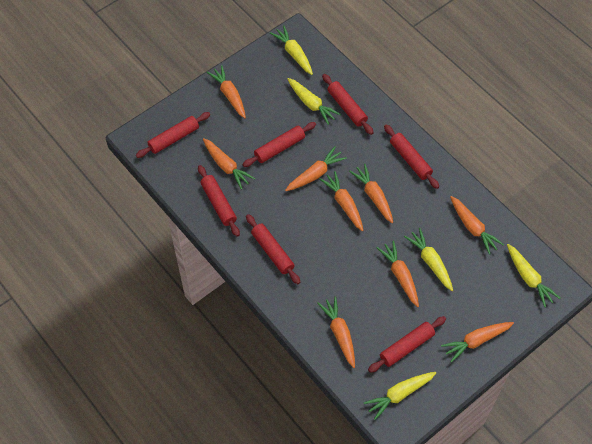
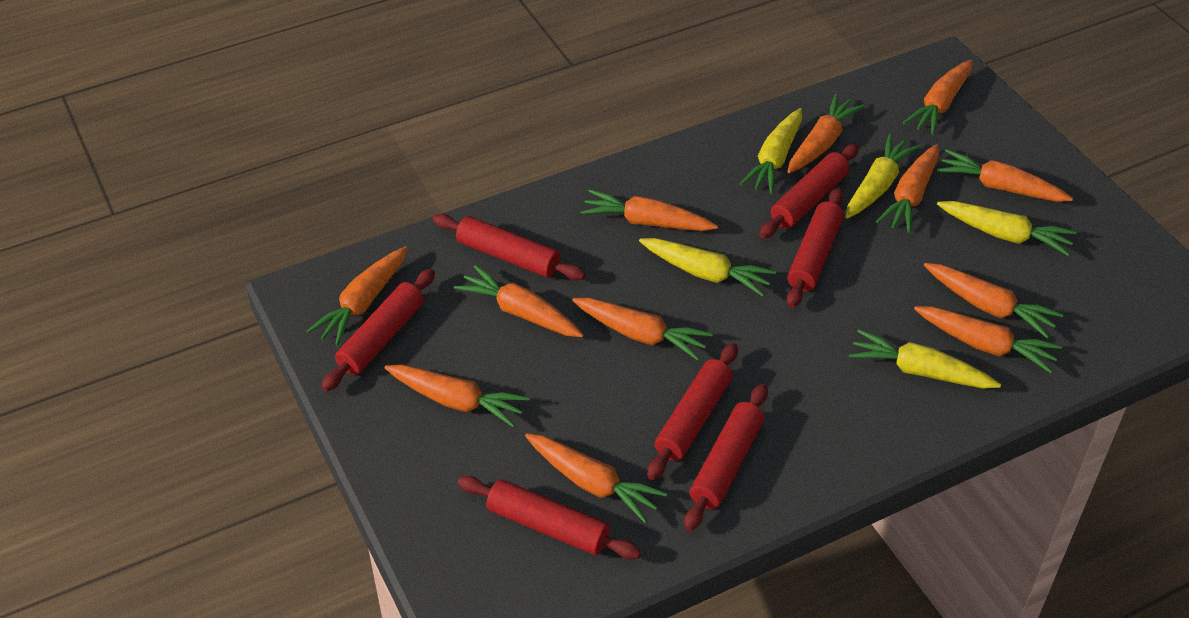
orange carrot: [203,138,255,190] [207,65,246,118] [285,146,347,191] [317,296,355,368] [319,171,364,231] [349,164,393,224] [377,241,419,307] [441,322,514,363] [450,196,504,255] = 9 -> [307,246,408,346] [384,365,529,428] [454,265,584,337] [525,433,668,523] [572,298,713,361] [581,189,718,231] [787,94,865,173] [876,144,939,233] [903,60,973,135] [914,306,1062,373] [924,263,1063,339] [937,149,1073,202] = 12

